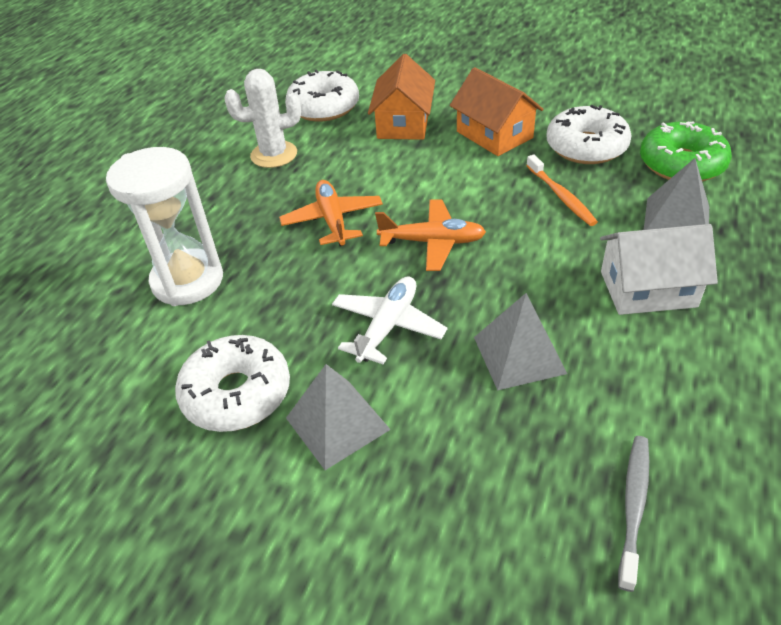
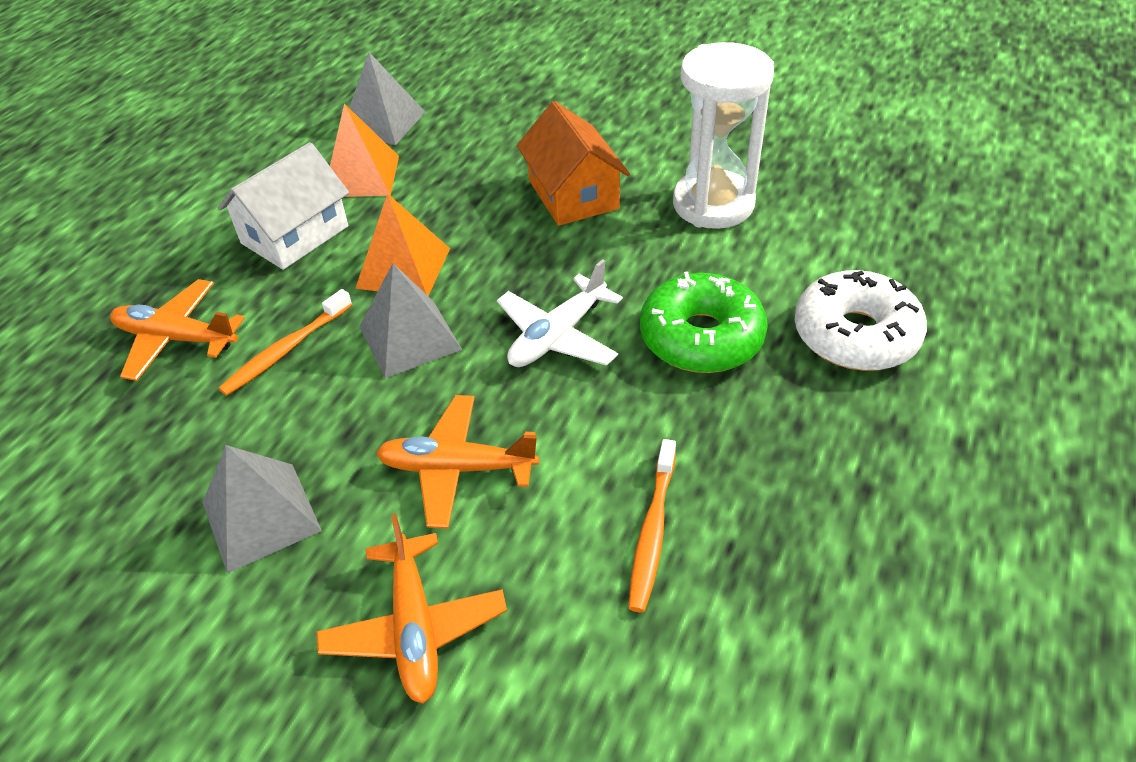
grey toothbrush: [618,436,649,592] = 1 -> none = 0
orange house: [368,54,435,140] [450,67,543,156] = 2 -> [517,101,630,226] = 1
orange plane: [279,180,383,246] [375,200,486,271] = 2 -> [110,279,245,381] [316,514,507,704] [376,395,539,529] = 3
orange pyramid: none = 0 -> [330,104,399,197] [355,193,450,296] = 2
orange toothbrush: [526,155,598,226] = 1 -> [219,289,352,396] [628,439,676,612] = 2
white cactus: [224,69,301,168] = 1 -> none = 0
white donut: [175,335,290,432] [286,69,359,122] [546,105,631,164] = 3 -> [795,270,927,371] = 1

